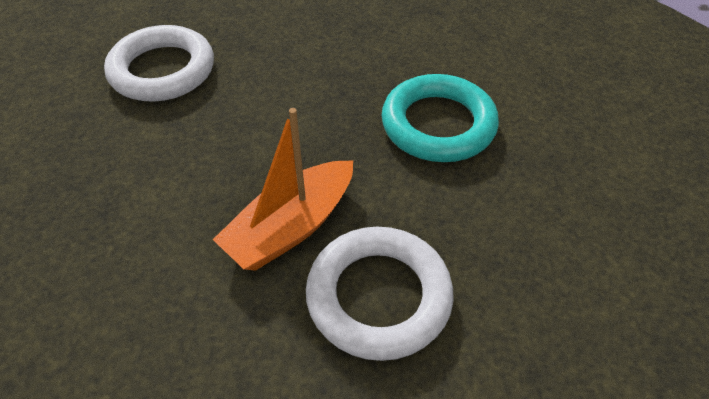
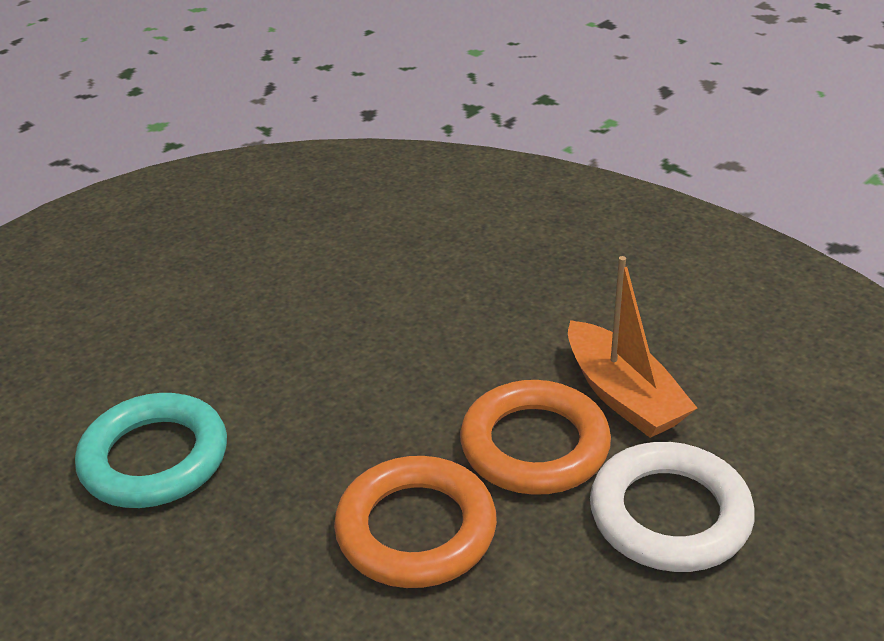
orange ring: none = 0 -> [334,456,497,588] [460,380,611,495] = 2
white ring: [104,25,214,102] [306,227,453,361] = 2 -> [590,442,755,572] = 1

